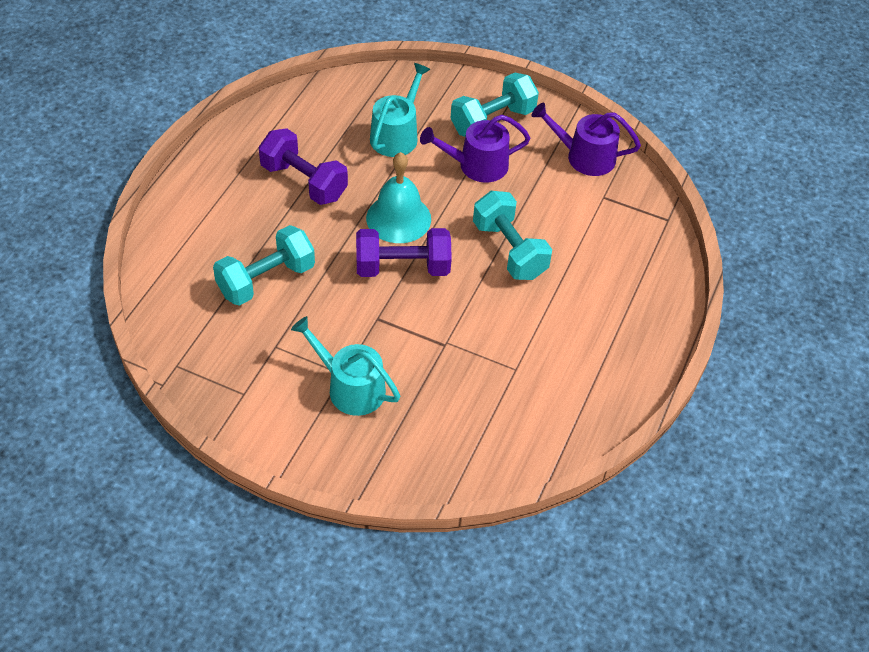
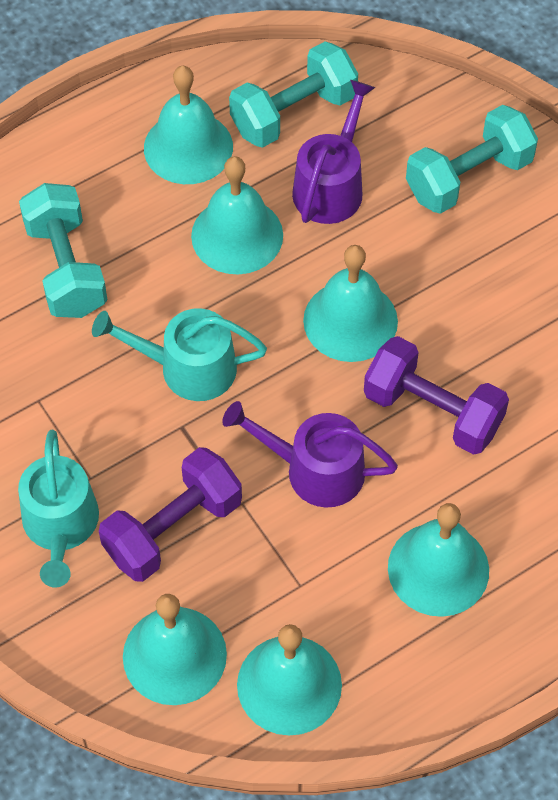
turquoise bell: [366,152,431,243] = 1 -> [123,594,227,705] [144,66,233,184] [191,156,283,275] [237,624,342,735] [303,245,398,362] [388,503,489,617] = 6

